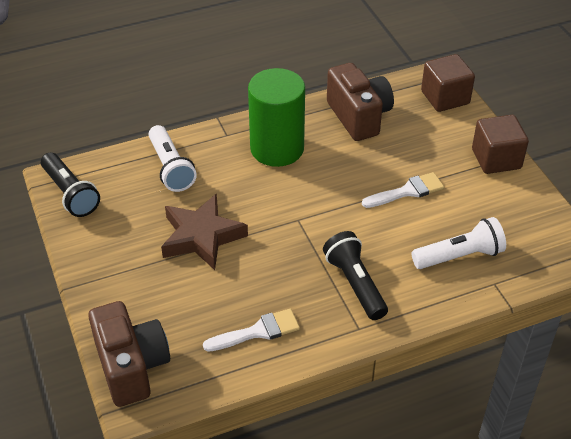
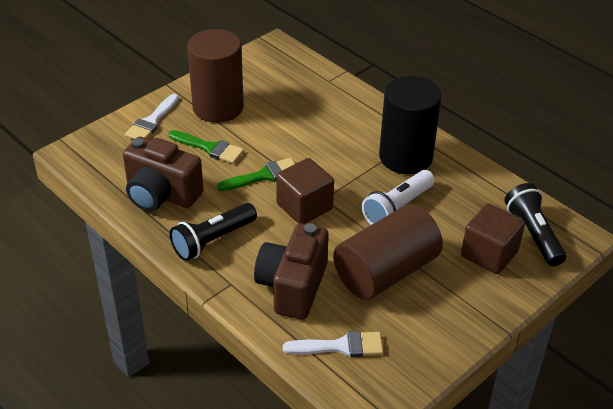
black cylinder: none = 0 -> [379,76,442,174] = 1
brown cylinder: none = 0 -> [187,29,244,123] [333,204,443,300] = 2
brown star: [161,194,248,270] = 1 -> none = 0
green brush: none = 0 -> [168,130,244,164] [217,158,295,191] = 2
green cylinder: [248,68,305,167] = 1 -> none = 0
white flashlight: [149,125,197,192] [412,217,506,269] = 2 -> [362,170,435,225] = 1

